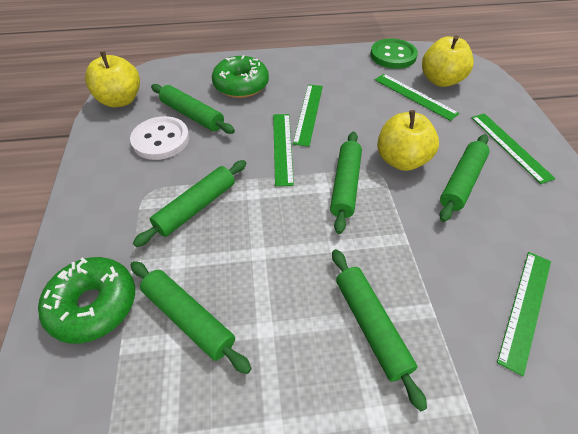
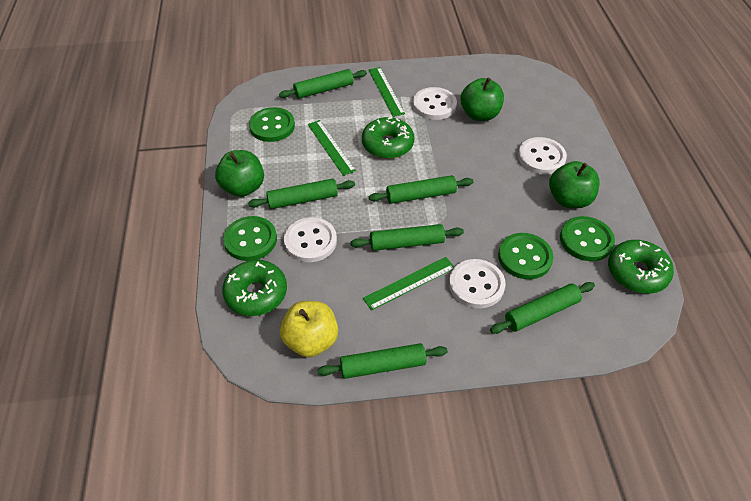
green apple: none = 0 -> [215,150,264,197] [460,78,504,121] [549,161,600,208] = 3
green button: [370,39,418,69] = 1 -> [223,216,277,261] [249,107,295,142] [498,233,554,279] [560,216,615,261] = 4
green donut: [38,257,135,344] [212,55,269,98] = 2 -> [222,260,287,316] [362,117,414,159] [608,240,674,294] = 3
green ruler: [273,114,294,186] [293,84,323,147] [375,74,459,121] [471,113,556,184] [497,252,551,376] = 5 -> [308,120,356,176] [363,257,454,311] [369,67,405,117] = 3
white button: [130,116,189,160] = 1 -> [284,217,337,262] [413,87,457,120] [449,259,505,309] [518,137,567,174] = 4
yellow apple: [85,51,140,107] [377,110,439,171] [422,35,474,87] = 3 -> [280,301,338,357] = 1

